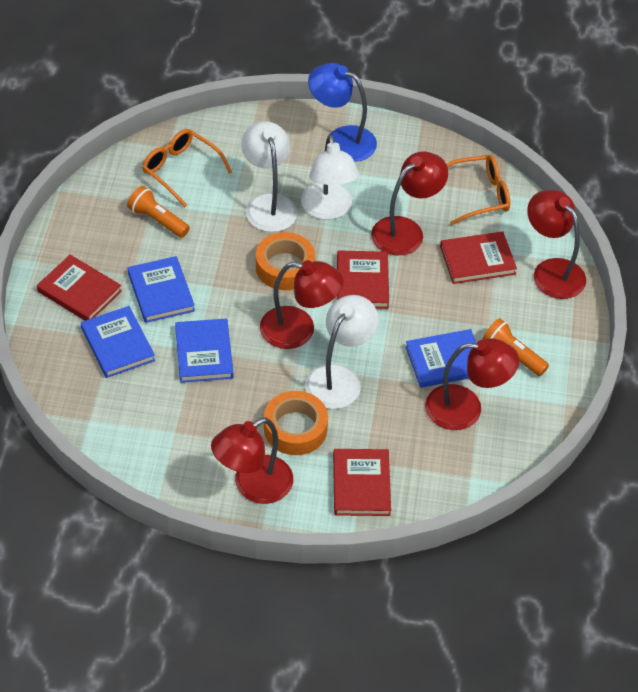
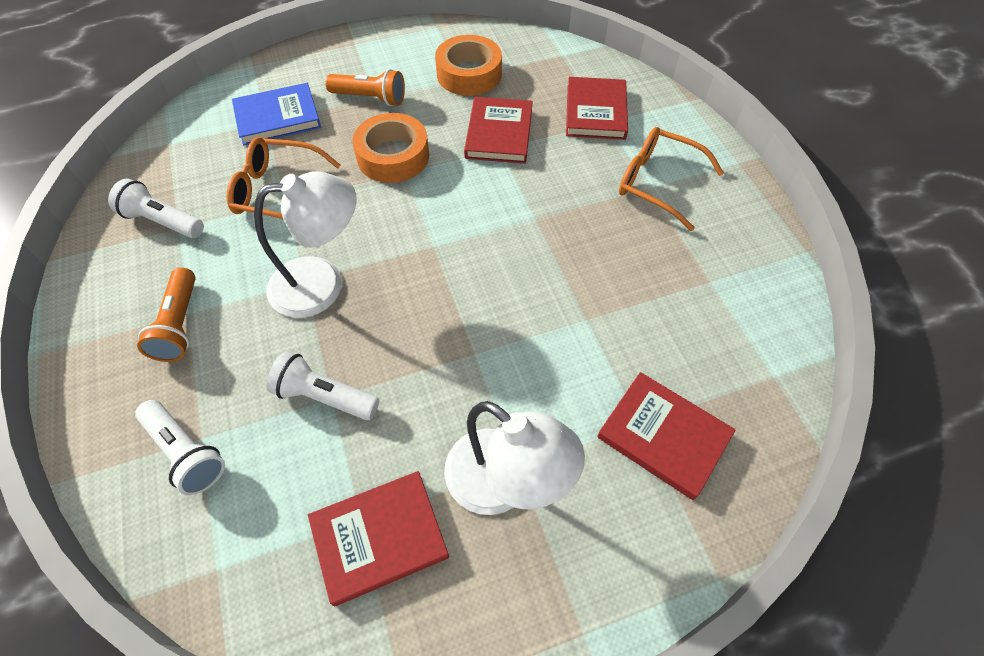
blue book: [81,306,155,378] [128,256,195,323] [175,319,234,383] [406,329,476,388] = 4 -> [232,83,321,146] = 1
blue lamp: [308,63,377,162] = 1 -> none = 0
red lamp: [211,417,293,504] [260,260,344,349] [371,151,448,255] [425,338,519,430] [527,190,586,299] = 5 -> none = 0
white flashlight: none = 0 -> [108,179,204,238] [135,400,225,495] [266,351,379,420] = 3
white lamp: [241,121,298,232] [301,134,359,220] [305,295,379,409] = 3 -> [254,171,357,318] [444,401,585,515] = 2

